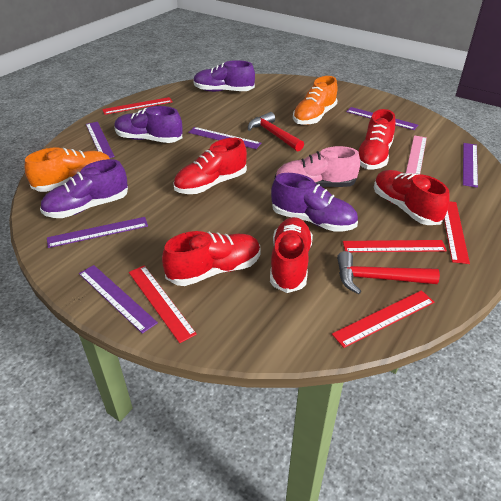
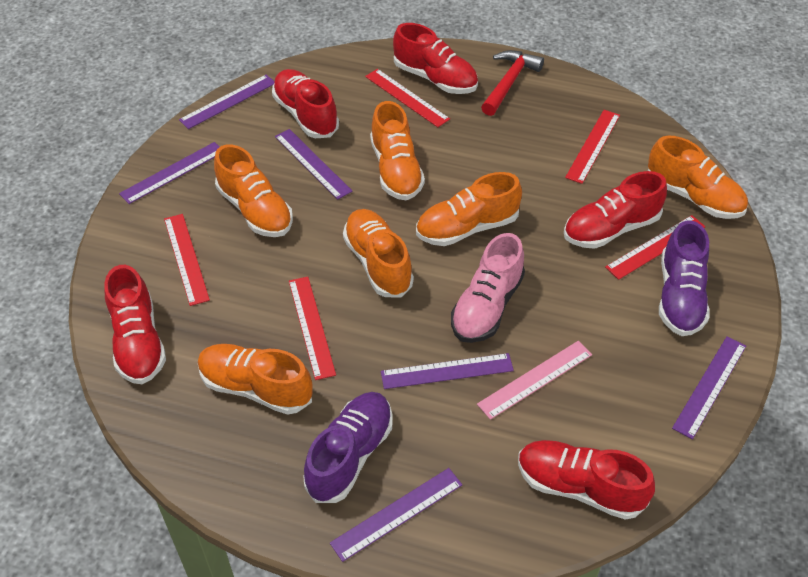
orange shoe: [25,148,110,192] [293,76,338,125] = 2 -> [198,344,313,415] [214,144,293,237] [343,209,414,298] [370,101,425,200] [416,172,522,246] [648,136,748,219] = 6
purple shoe: [40,159,128,218] [114,106,182,143] [193,60,255,92] [271,173,358,232] = 4 -> [303,392,393,503] [659,220,709,336] = 2
red hammer: [248,112,304,151] [337,251,440,294] = 2 -> [481,50,544,116] = 1

